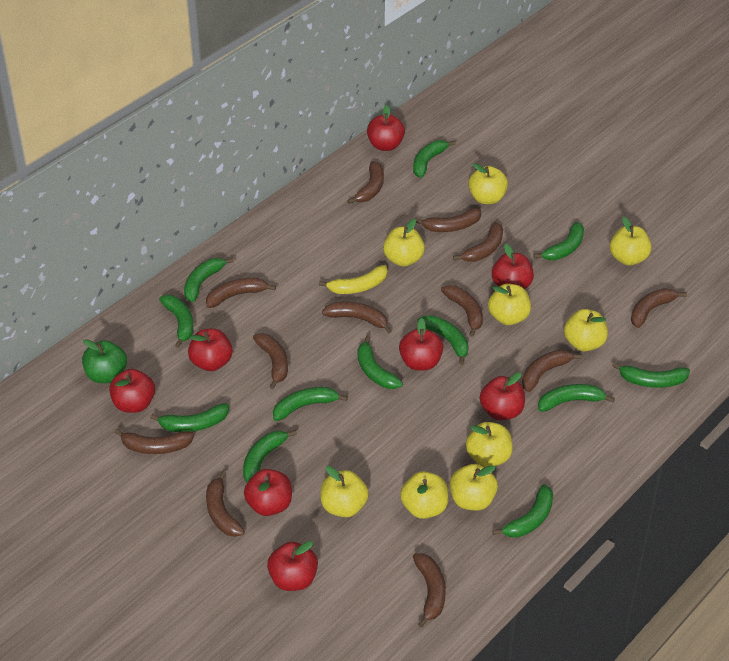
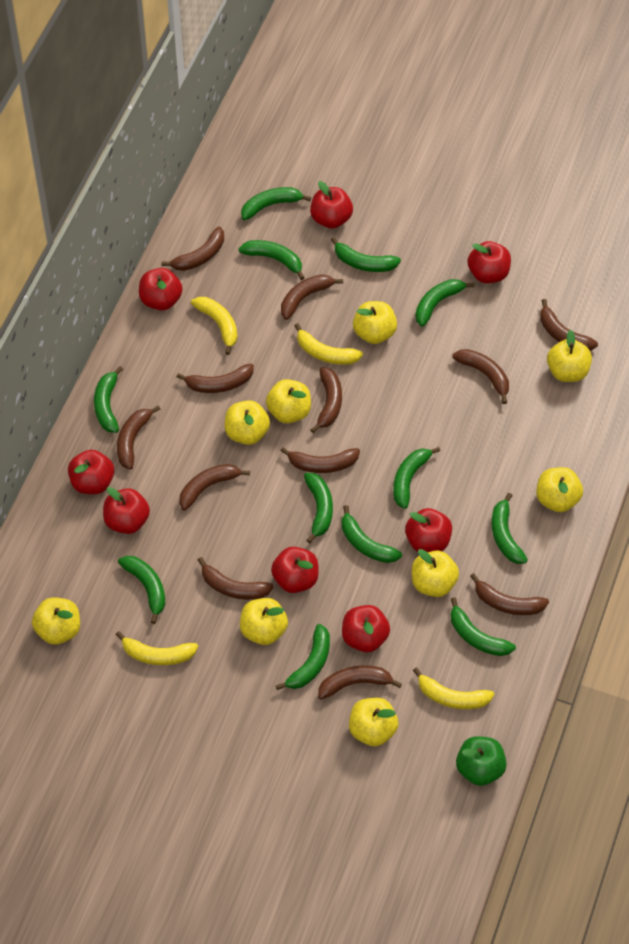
yellow banana: [319,265,388,294] = 1 -> [116,631,198,665] [191,297,238,355] [294,323,363,365] [413,667,495,709] = 4

